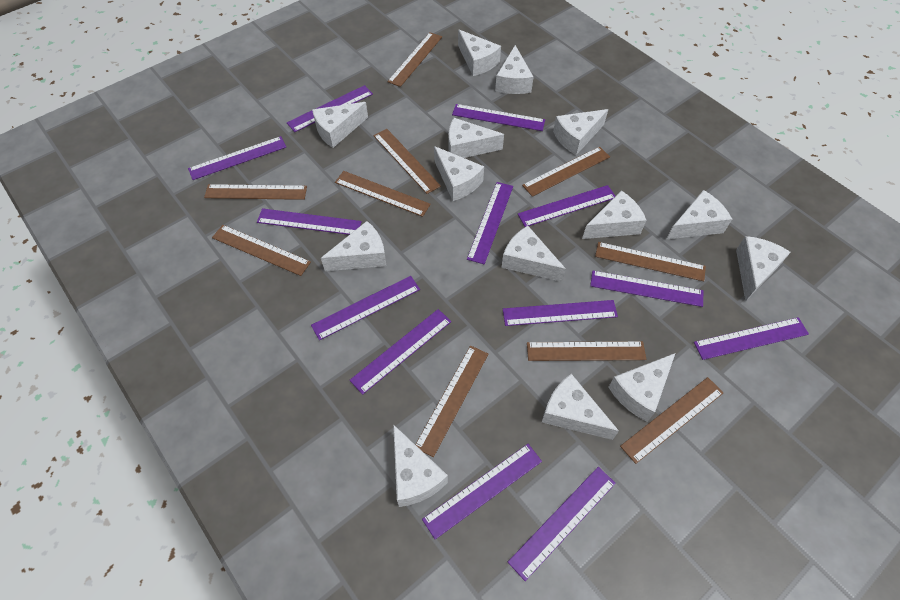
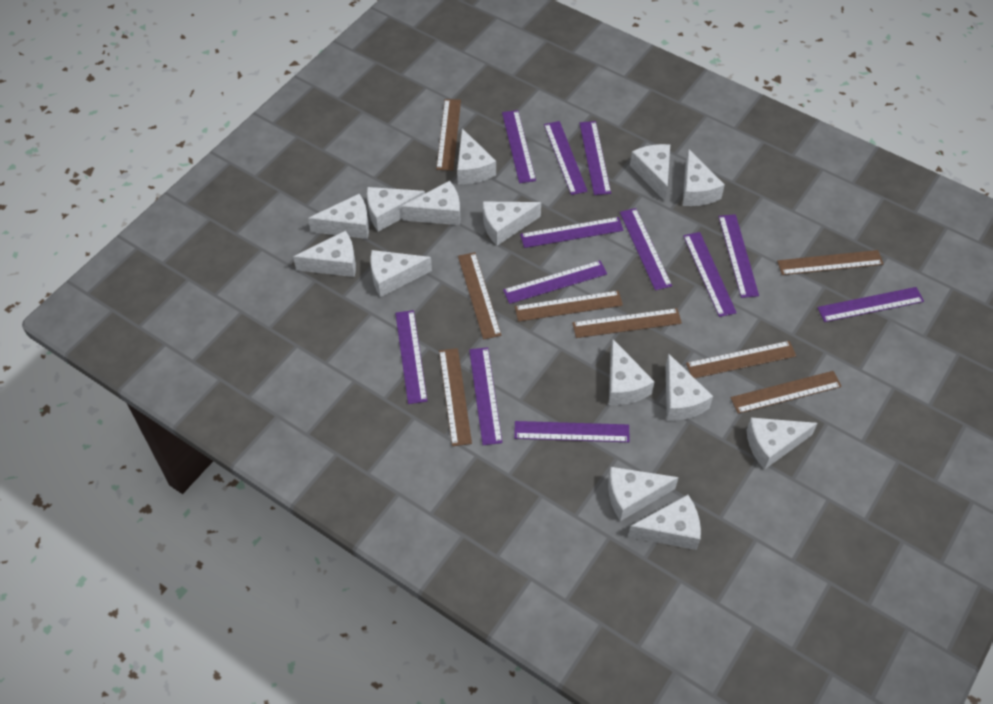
brown ruler: [204,184,307,200] [212,225,311,276] [335,171,431,217] [373,129,441,194] [387,32,442,87] [415,346,489,457] [522,147,610,197] [527,341,646,361] [595,242,706,282] [620,377,723,464] = 10 -> [436,99,461,171] [439,348,472,446] [458,252,501,340] [515,291,623,322] [572,308,682,338] [686,341,796,378] [730,371,842,414] [777,250,883,275] = 8
purple ruler: [188,136,286,180] [257,208,362,235] [287,85,373,132] [311,276,420,340] [350,309,451,395] [422,444,542,539] [452,104,545,131] [467,182,513,264] [503,300,618,326] [508,467,616,581] [518,185,615,227] [590,271,703,307] [694,317,809,360] = 13 -> [395,310,427,404] [469,347,502,445] [502,110,536,183] [503,261,607,304] [514,421,630,442] [520,217,624,248] [544,121,588,195] [580,121,611,195] [620,208,672,290] [683,232,737,317] [718,214,759,298] [817,287,924,322] = 12

